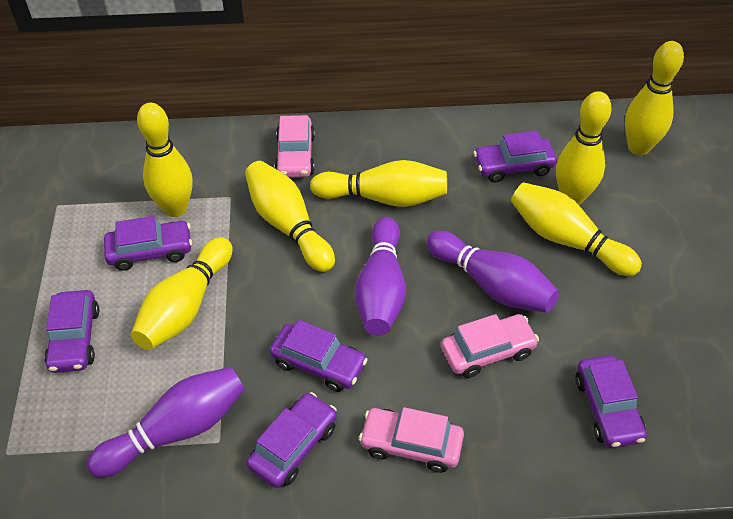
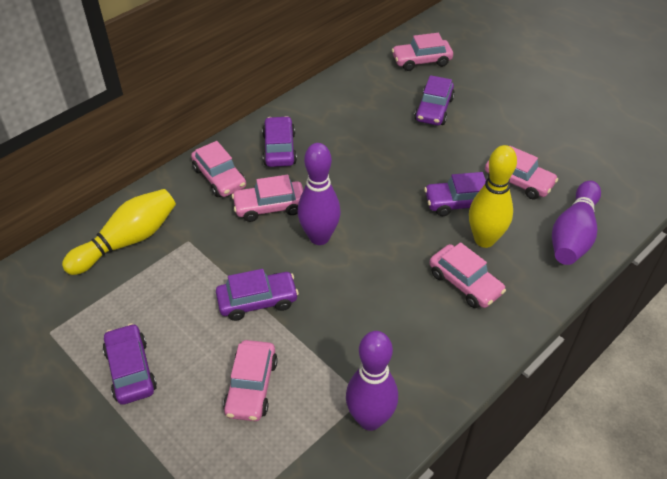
pink car: [274,115,315,178] [359,407,464,473] [441,314,539,378] = 3 -> [191,141,246,197] [223,340,278,421] [232,175,303,222] [392,33,453,71] [430,242,506,308] [485,146,558,199] = 6
purple car: [44,290,99,373] [104,216,192,271] [247,392,337,488] [270,320,368,392] [473,131,557,183] [575,355,646,448] = 6 -> [103,323,157,405] [216,269,299,321] [262,116,297,167] [414,75,455,125] [424,172,486,216] = 5
yellow bowling pin: [131,237,233,350] [137,103,193,217] [245,161,335,272] [310,160,447,207] [511,182,642,276] [556,91,612,205] [625,41,684,156] = 7 -> [62,189,176,275] [469,145,517,248] = 2

